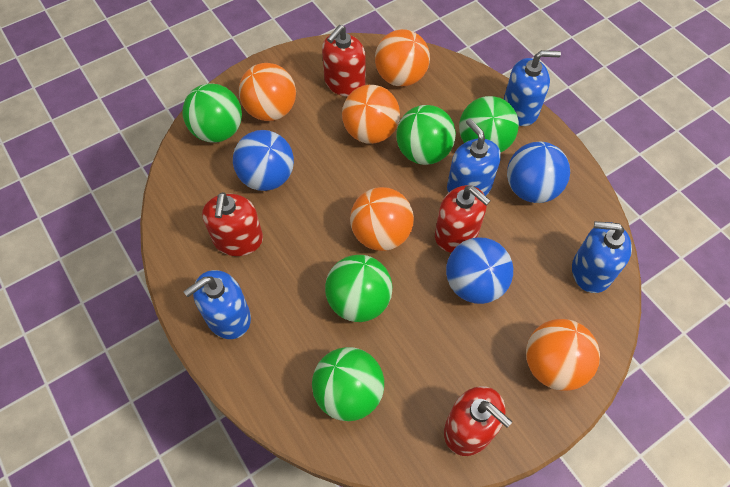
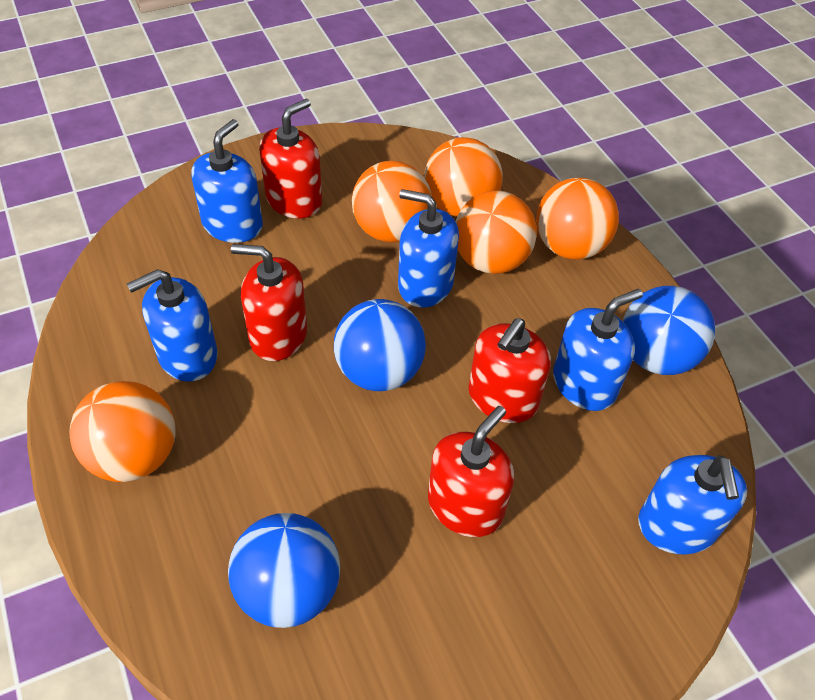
blue soap dispenser: [183,270,251,339] [447,118,501,196] [504,50,561,126] [572,221,632,293] = 4 -> [127,269,218,382] [191,119,263,243] [398,189,459,308] [553,289,643,411] [638,455,747,555] = 5
green ball: [183,83,242,143] [312,347,384,421] [325,255,393,322] [396,105,456,165] [459,96,519,152] = 5 -> none = 0

